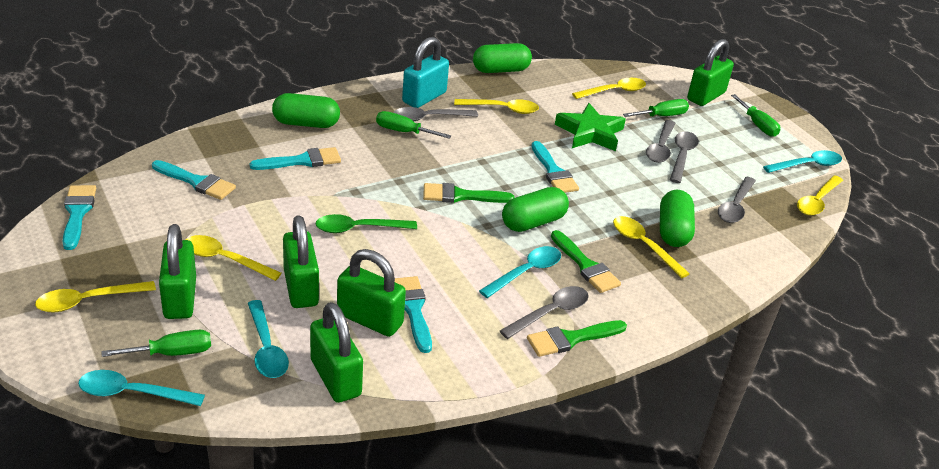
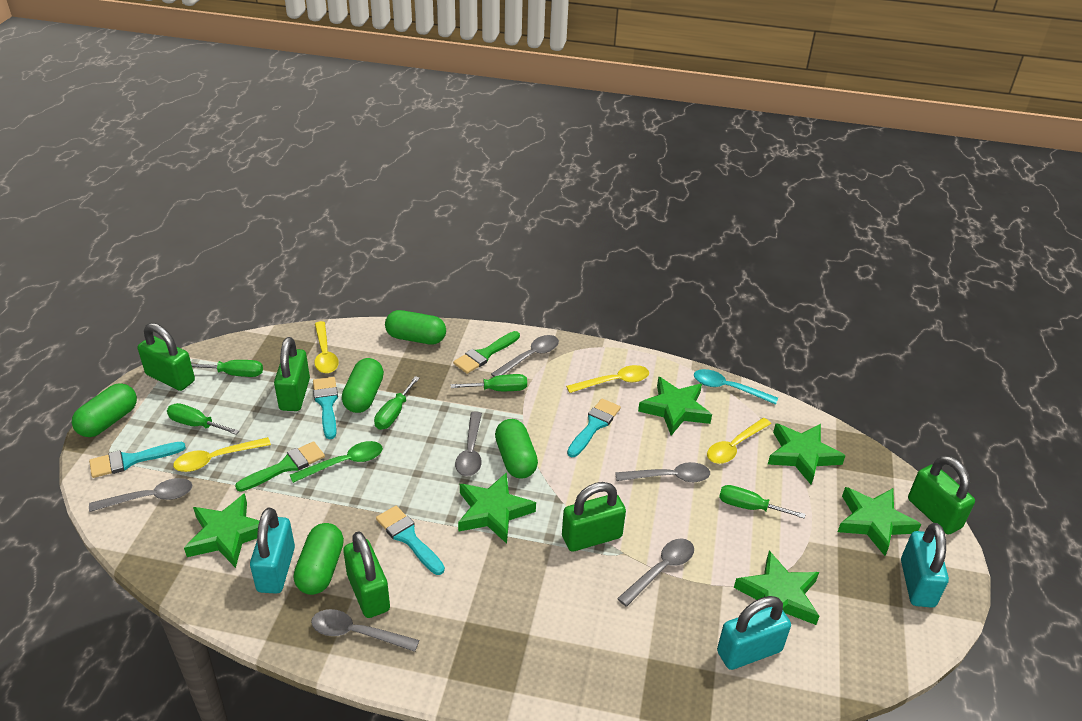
green brush: [423,183,514,203] [527,320,627,357] [551,230,621,293] = 3 -> [235,441,325,492] [453,331,520,374] = 2
green capsule: [272,93,340,128] [473,43,532,73] [502,187,569,232] [660,190,695,247] = 4 -> [72,383,137,437] [294,523,344,595] [342,358,384,413] [385,310,446,345] [495,419,538,478] = 5
green screwdriver: [102,330,211,357] [376,111,451,139] [623,99,689,117] [731,94,780,137] = 4 -> [167,403,239,435] [191,360,263,377] [374,376,419,430] [451,374,527,391] [719,485,806,519] = 5
green star: [555,103,626,151] = 1 -> [184,493,259,568] [458,473,536,544] [638,377,712,435] [734,551,819,625] [768,424,846,485] [838,487,921,556] = 6
grey spoon: [393,107,478,121] [500,286,589,339] [646,120,675,163] [670,131,699,183] [718,177,756,223] = 5 -> [89,478,193,512] [311,609,419,652] [455,411,482,476] [491,335,559,377] [615,462,710,482] [617,538,694,607] = 6
turquoise brush: [62,185,96,250] [152,160,236,200] [250,147,341,170] [395,276,432,353] [531,141,579,193] = 5 -> [89,442,186,478] [313,377,338,439] [376,506,445,575] [567,399,621,457] = 4
turquoise padlock: [402,37,449,108] = 1 -> [250,508,295,594] [717,596,791,670] [901,523,949,608] = 3
turquoise spoon: [78,370,205,406] [248,300,289,378] [479,246,561,298] [763,150,842,173] = 4 -> [694,369,778,405] = 1
yellow spoon: [35,281,156,312] [186,235,282,281] [454,99,539,114] [572,78,646,99] [613,216,690,278] [797,175,843,215] = 6 -> [173,437,271,472] [314,321,339,373] [566,365,649,393] [707,418,771,464] = 4

